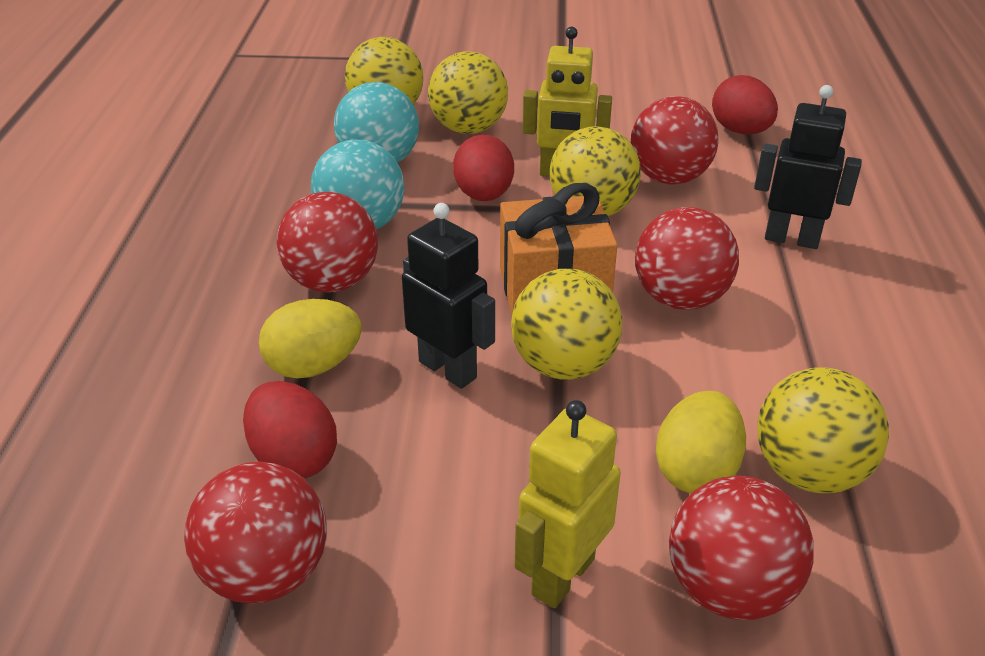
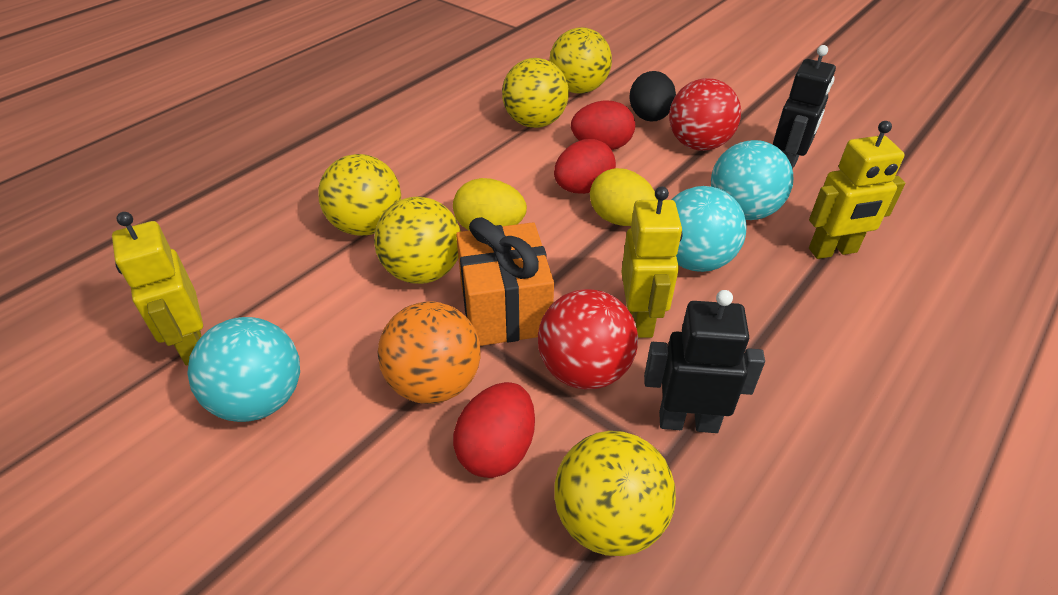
black egg: none = 0 -> [630,71,676,122] = 1
orange ball: none = 0 -> [378,301,481,404] = 1
red ball: [184,462,327,604] [277,192,378,292] [631,96,719,185] [635,207,739,310] [669,476,814,620] = 5 -> [538,289,638,389] [669,78,741,151] = 2
turquoise ball: [311,140,404,229] [334,82,419,163] = 2 -> [187,317,300,422] [671,186,747,272] [711,140,793,220] = 3
yellow robot: [515,400,621,608] [523,27,612,176] = 2 -> [112,212,203,366] [621,186,682,338] [809,121,906,259] = 3

